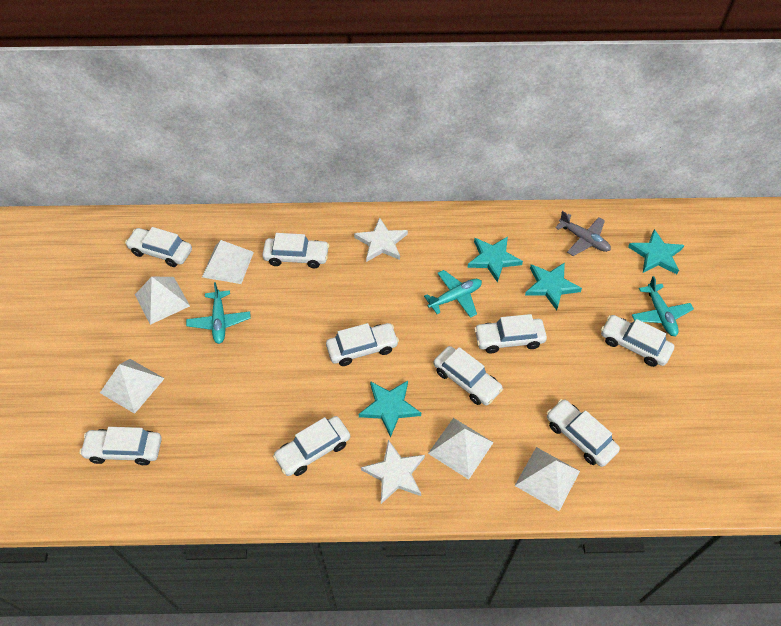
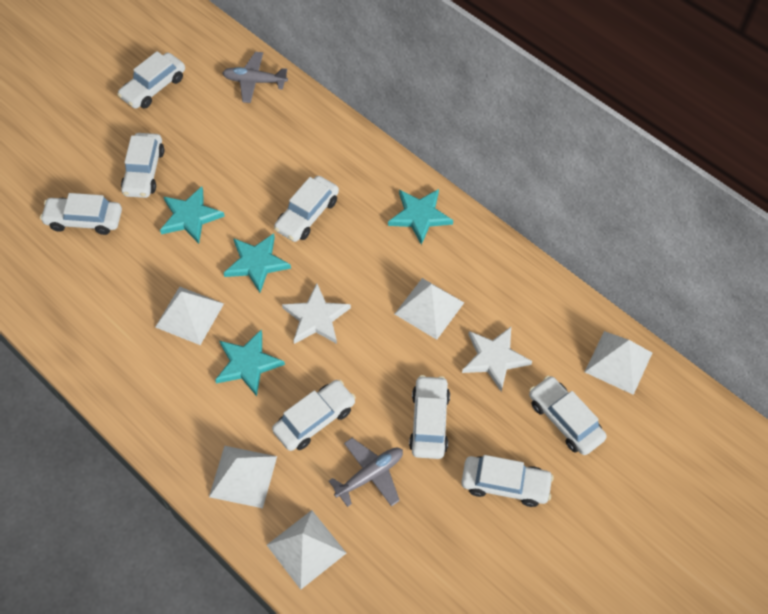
grey plane: [555,211,611,256] = 1 -> [222,52,288,103] [329,438,403,507] = 2
turquoise plane: [186,282,251,344] [424,270,482,318] [632,276,694,336] = 3 -> none = 0
white car: [79,427,162,465] [125,227,192,267] [262,233,329,268] [273,416,350,476] [326,323,399,366] [433,346,503,406] [474,314,547,353] [547,399,620,467] [601,315,674,367] = 9 -> [40,193,122,235] [117,51,185,109] [121,133,164,198] [272,380,356,451] [274,176,339,242] [409,375,450,459] [461,455,554,507] [529,376,607,455] = 8

